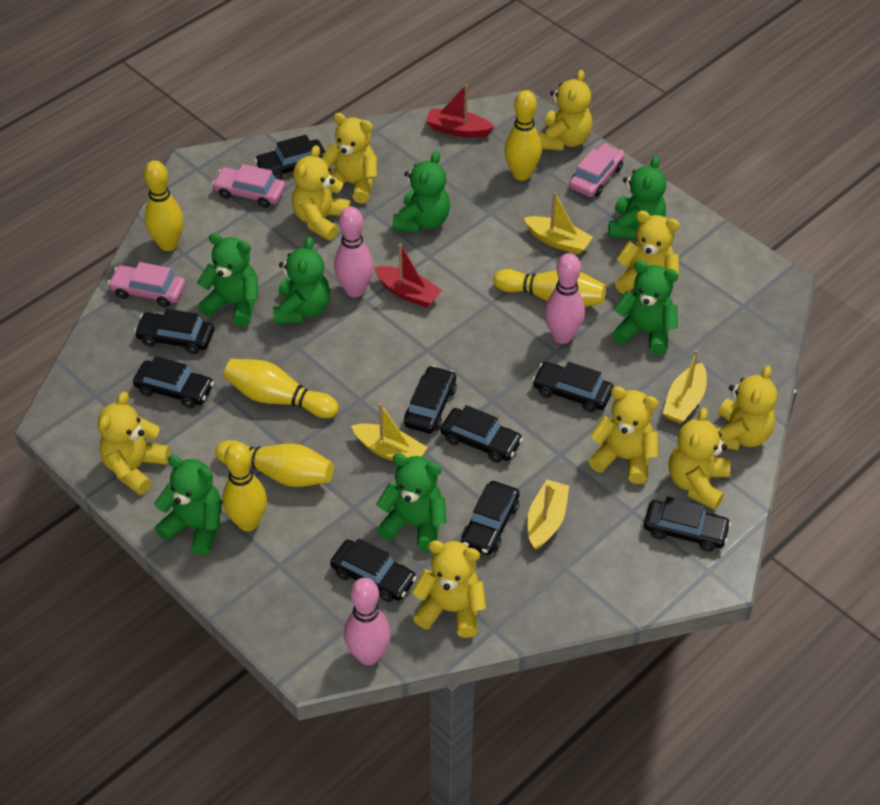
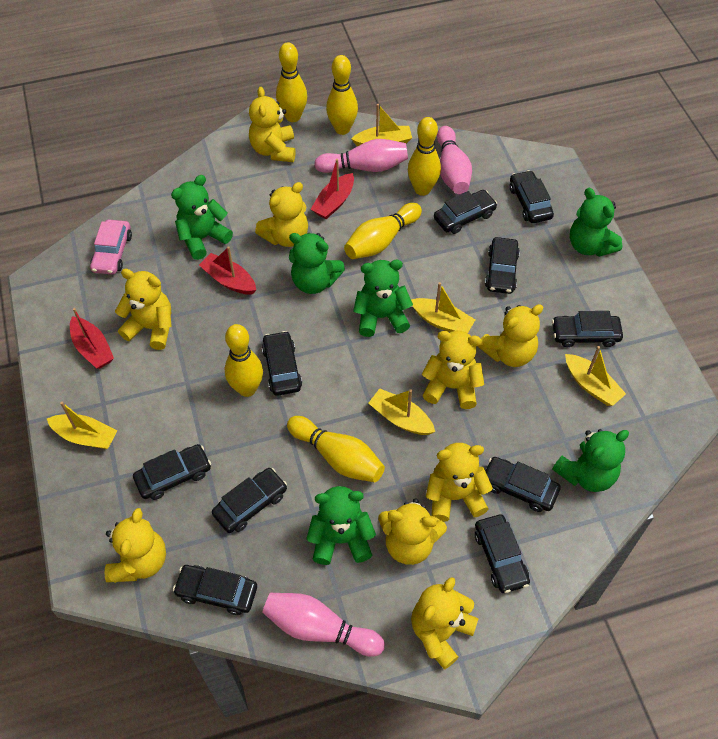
black car: [133,356,214,408] [134,309,214,354] [255,135,325,180] [330,538,417,602] [404,365,457,434] [440,405,523,463] [461,481,520,555] [532,362,614,412] [644,496,731,552] = 9 -> [133,444,211,500] [173,565,257,615] [212,468,287,533] [262,331,302,396] [434,190,497,234] [475,514,530,593] [485,237,520,294] [485,457,561,512] [510,170,554,223] [552,311,623,347] = 10
green teddy bear: [154,455,222,555] [197,233,258,327] [273,237,330,324] [376,453,446,551] [393,151,450,233] [608,156,666,239] [612,260,679,355] = 7 -> [171,175,233,260] [289,233,345,294] [307,486,376,565] [353,260,413,337] [552,429,629,492] [570,188,622,257] = 6
pink car: [108,262,186,307] [212,164,286,208] [569,144,625,197] = 3 -> [90,220,132,275] = 1
red boat: [374,243,442,308] [426,85,494,138] = 2 -> [70,308,114,369] [199,246,256,295] [311,159,354,219] = 3
yellow boat: [351,403,428,461] [524,192,593,255] [527,480,569,550] [663,350,707,424] = 4 -> [47,402,117,449] [351,104,412,147] [369,389,435,435] [411,282,475,333] [565,346,626,406] = 5

